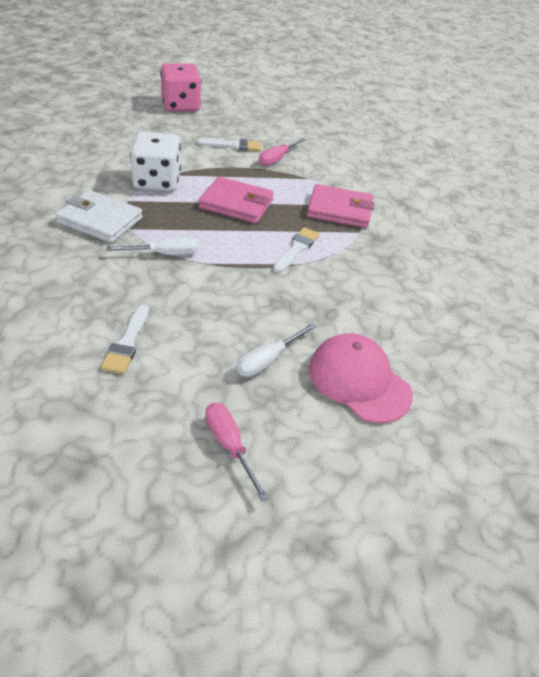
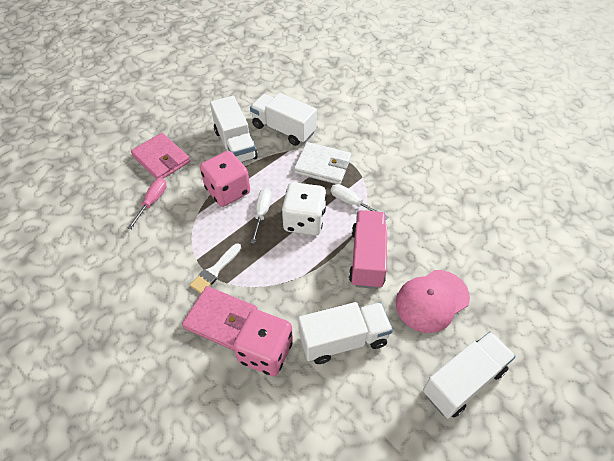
pink dice: [160,63,201,112] = 1 -> [200,151,250,207] [233,309,293,376] = 2
pink screwdriver: [205,403,269,501] [259,138,306,166] = 2 -> [127,178,167,230] = 1
pink truck: none = 0 -> [349,210,387,289] = 1
white brush: [101,305,149,374] [197,138,261,151] [273,227,320,273] = 3 -> [190,243,241,294] = 1
white truck: none = 0 -> [210,96,258,162] [250,93,317,146] [298,302,393,364] [423,332,516,418] = 4

